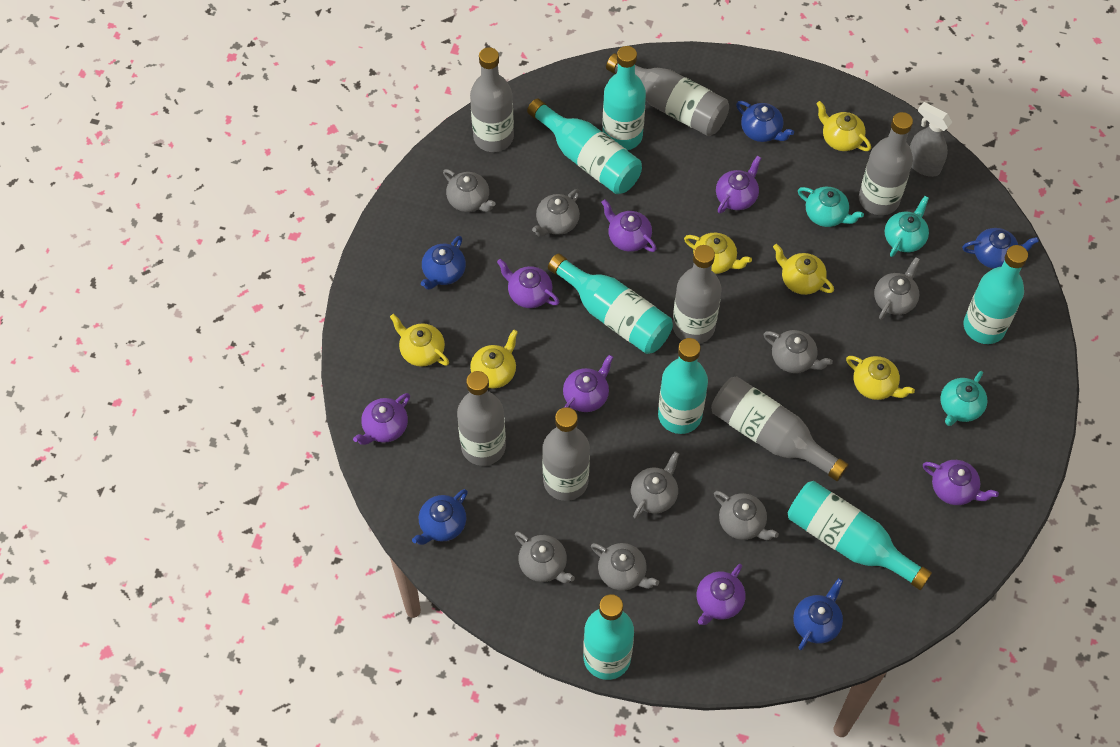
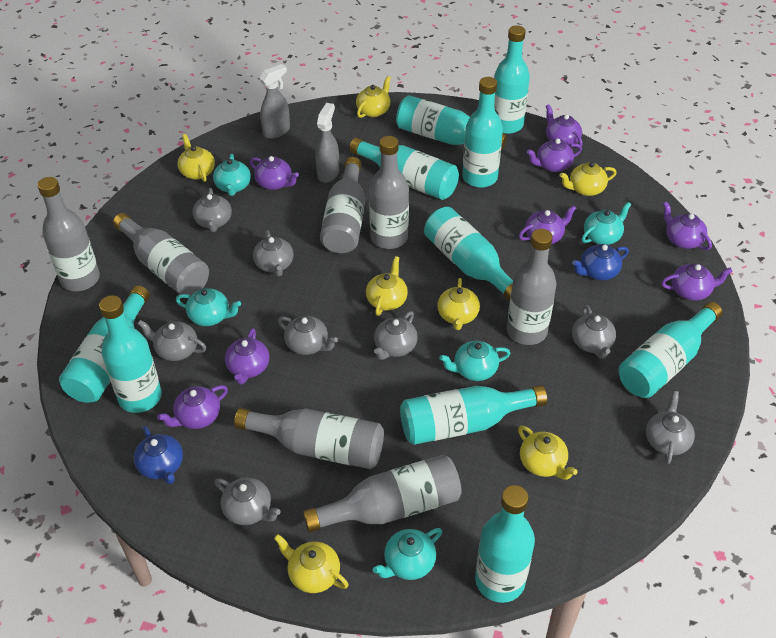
blue teapot: [412,489,468,545] [421,236,466,290] [736,101,794,142] [793,578,843,650] [962,228,1039,269] = 5 -> [134,426,183,484] [572,244,629,280] = 2
grey spray bottle: [910,102,952,177] = 1 -> [259,64,290,139] [315,103,339,183] = 2
purple teapot: [353,393,410,445] [497,259,560,308] [563,354,613,412] [601,199,657,252] [697,564,746,625] [716,156,761,214] [923,460,999,505] = 7 -> [157,385,228,429] [225,328,269,385] [250,156,299,190] [519,205,576,244] [527,139,582,172] [546,104,582,149] [661,264,733,301] [663,201,712,250] = 8
turquoise bottle: [527,98,642,194] [548,253,673,354] [583,594,634,680] [602,46,646,150] [658,338,708,434] [788,481,932,590] [964,245,1028,344] = 7 -> [59,285,150,403] [99,295,162,413] [349,138,459,200] [396,95,507,150] [400,385,547,445] [424,207,513,301] [462,77,503,188] [475,485,535,603] [494,25,530,134] [619,302,722,398] = 10
turquoise teapot: [798,187,864,227] [885,196,929,257] [940,371,988,426] = 3 -> [176,288,241,326] [213,154,251,196] [373,528,442,580] [439,341,510,381] [582,202,631,245] = 5
yellow teapot: [390,314,449,367] [470,330,518,388] [684,233,752,274] [773,244,834,295] [816,101,871,151] [846,356,915,400] = 6 -> [178,134,215,182] [274,534,349,593] [356,76,391,118] [366,256,408,316] [437,278,480,330] [518,426,577,480] [559,162,616,196] = 7

